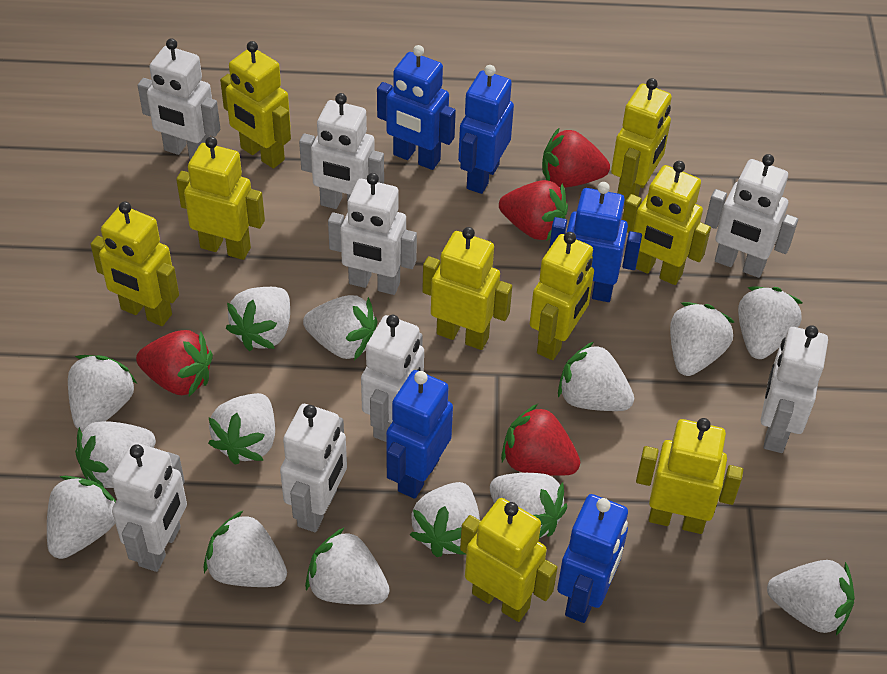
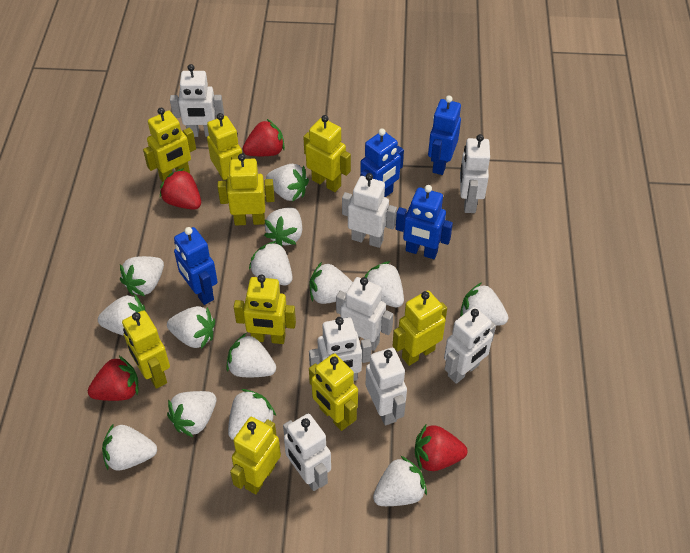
blue robot: [377,45,456,170] [386,370,453,499] [458,65,514,194] [549,182,642,302] [557,494,628,623] = 5 -> [174,227,218,305] [360,128,404,197] [396,185,453,259] [428,96,461,175] = 4

